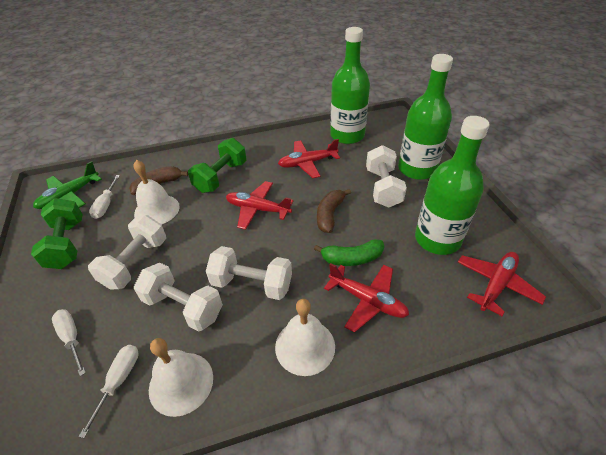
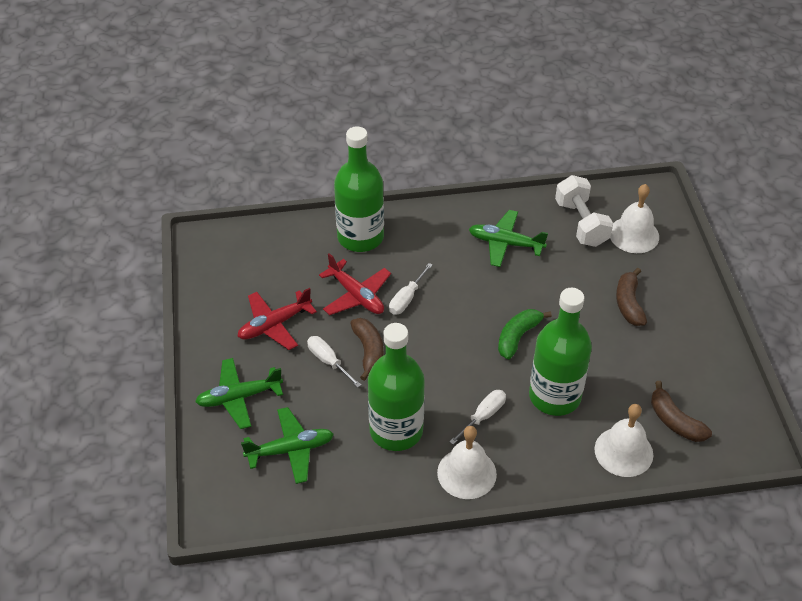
brown banana: [129,166,188,195] [317,189,351,233] = 2 -> [350,318,384,381] [616,268,647,326] [651,381,712,442] = 3
green dumbbell: [31,198,83,269] [188,138,247,193] = 2 -> none = 0
green plane: [33,161,102,209] = 1 -> [195,358,283,429] [241,407,334,484] [469,210,548,267] = 3
red plane: [226,181,293,230] [278,139,340,178] [324,263,409,333] [458,252,546,316] = 4 -> [237,288,317,350] [319,253,391,315] = 2
white dumbbell: [88,215,166,290] [134,263,223,332] [206,246,292,300] [366,145,407,208] = 4 -> [555,175,613,247] = 1

